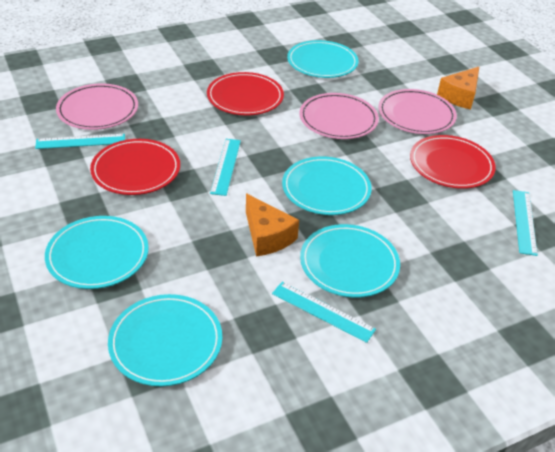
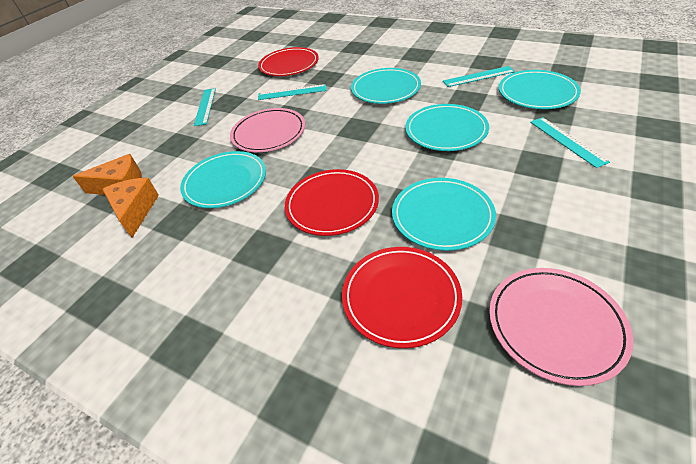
pink plate: [56,83,138,130] [299,93,379,139] [378,89,457,134] = 3 -> [230,108,305,152] [489,268,633,386] = 2

